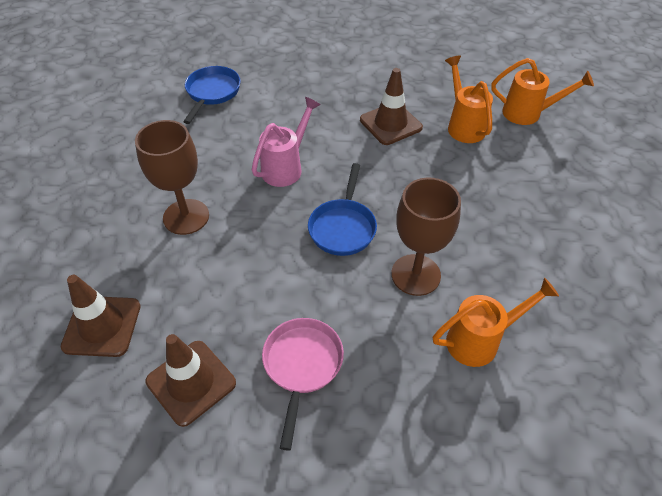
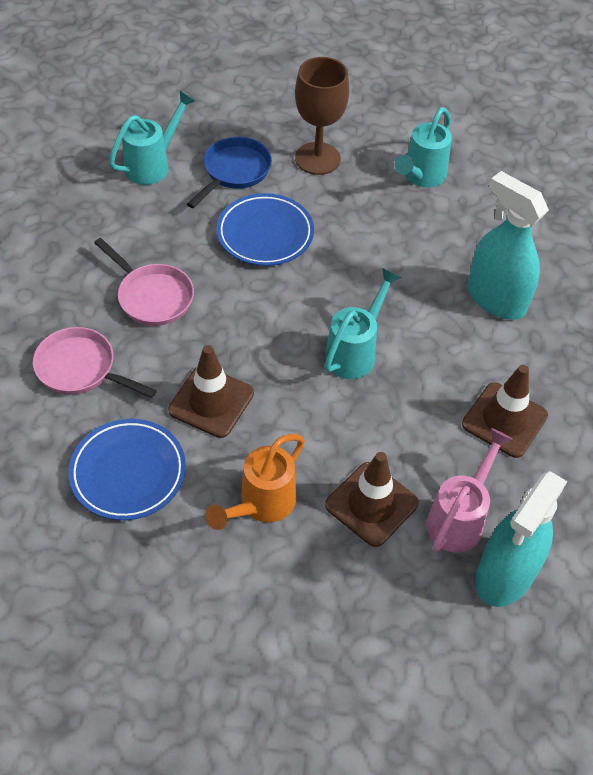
blue pan: [183,66,241,124] [308,163,377,256] = 2 -> [187,137,272,208] = 1
blue plate: none = 0 -> [68,419,186,520] [216,193,314,266] = 2
brown goblet: [135,120,209,235] [391,178,461,296] = 2 -> [295,57,349,175] = 1
orange watering can: [433,278,559,367] [445,55,493,143] [491,58,594,125] = 3 -> [205,434,305,530] = 1
pink pan: [262,318,344,451] = 1 -> [33,327,157,398] [94,238,194,326] = 2
turquoise spray bottle: none = 0 -> [468,171,549,319] [475,471,568,607] = 2
turquoise watering can: none = 0 -> [109,91,195,185] [325,268,402,379] [395,107,452,187] = 3

